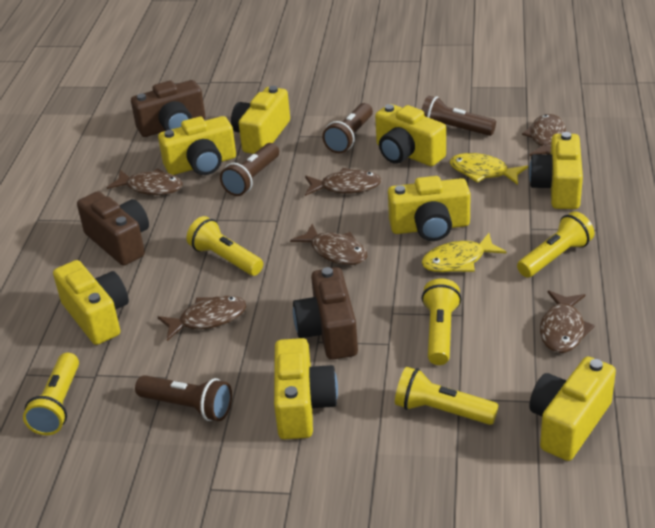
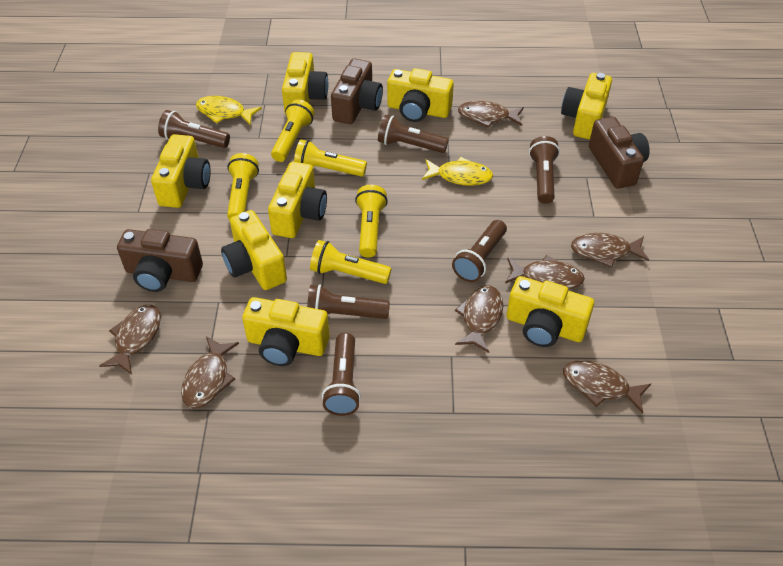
brown fish: [107,168,183,195] [158,295,247,341] [290,224,367,265] [305,168,382,196] [522,114,566,156] [540,290,595,353] = 6 -> [99,305,161,375] [181,336,239,408] [455,285,503,353] [458,101,524,128] [505,255,585,290] [563,360,651,413] [571,233,649,268] = 7
brown flashlight: [135,375,232,421] [220,143,279,196] [322,103,373,153] [421,96,496,136] = 4 -> [158,110,230,148] [307,285,390,319] [322,333,361,416] [378,115,449,153] [452,220,507,282] [529,136,560,204] = 6

